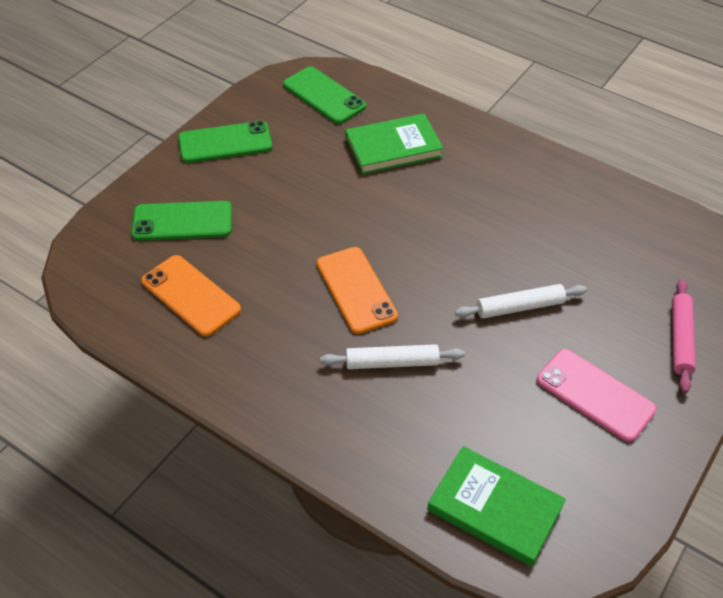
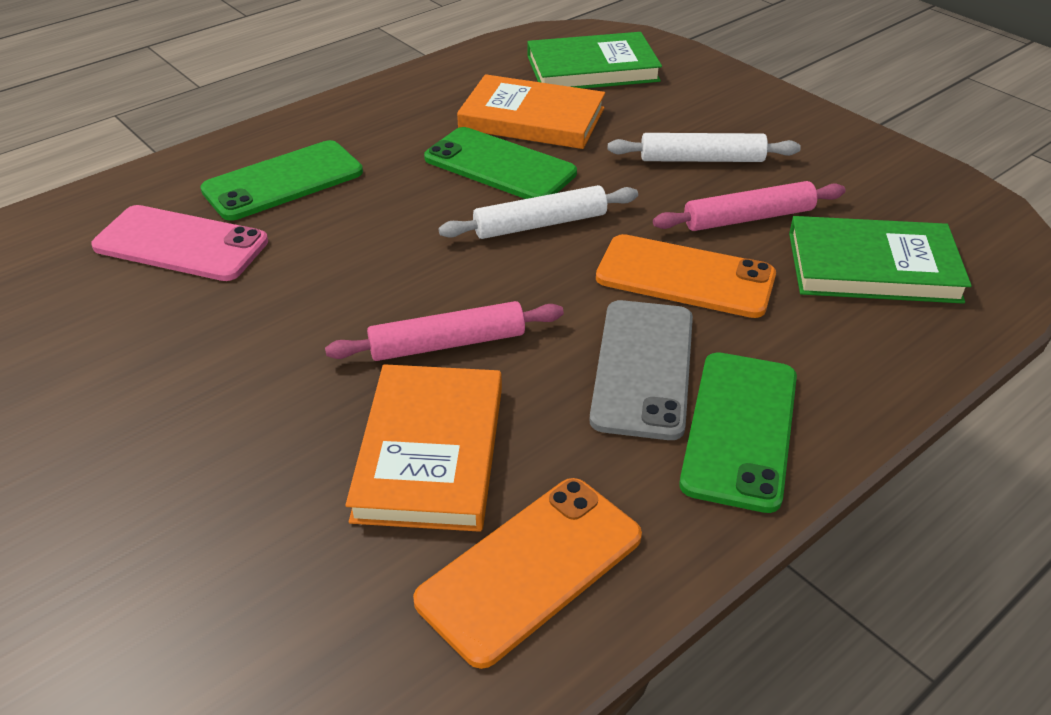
grey phone: none = 0 -> [590,300,693,440] = 1
orange book: none = 0 -> [346,364,502,532] [457,74,605,149] = 2
pink rolling pin: [672,279,696,393] = 1 -> [325,301,564,361] [653,181,846,231] = 2

